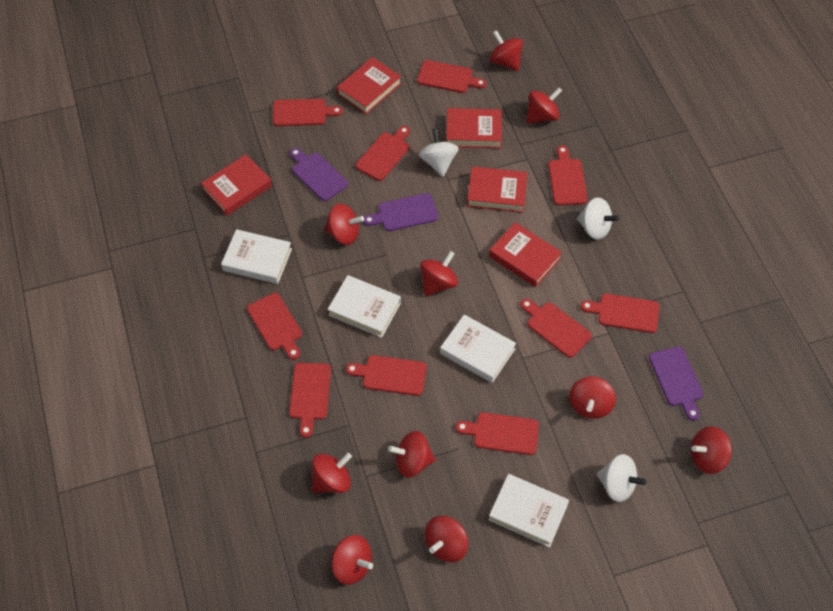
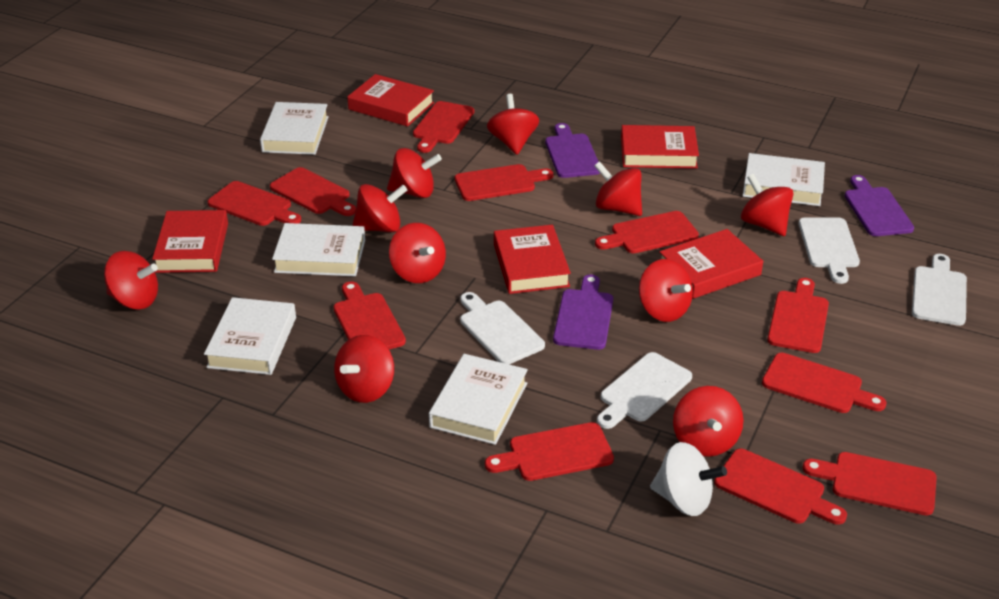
red cutting board: [247,293,302,360] [273,98,343,126] [289,363,331,438] [346,355,427,396] [356,126,410,181] [417,60,486,93] [456,412,539,455] [520,299,592,358] [548,145,588,205] [580,294,659,333] = 10 -> [207,181,301,226] [270,167,356,216] [334,281,406,350] [413,101,474,153] [455,164,553,201] [485,422,614,481] [595,211,699,253] [714,449,847,524] [762,353,886,413] [767,278,829,353] [803,452,937,516] = 11
white book: [221,229,292,284] [327,275,401,338] [440,314,516,383] [489,474,569,548] = 4 -> [204,297,296,375] [260,102,329,155] [272,223,365,276] [429,354,528,445] [743,153,825,206] = 5
white cutting board: none = 0 -> [460,292,545,364] [597,352,692,429] [798,217,860,284] [912,254,967,326] = 4
white spinning top: [419,128,459,177] [577,198,619,239] [597,454,646,502] = 3 -> [650,442,727,516] = 1

